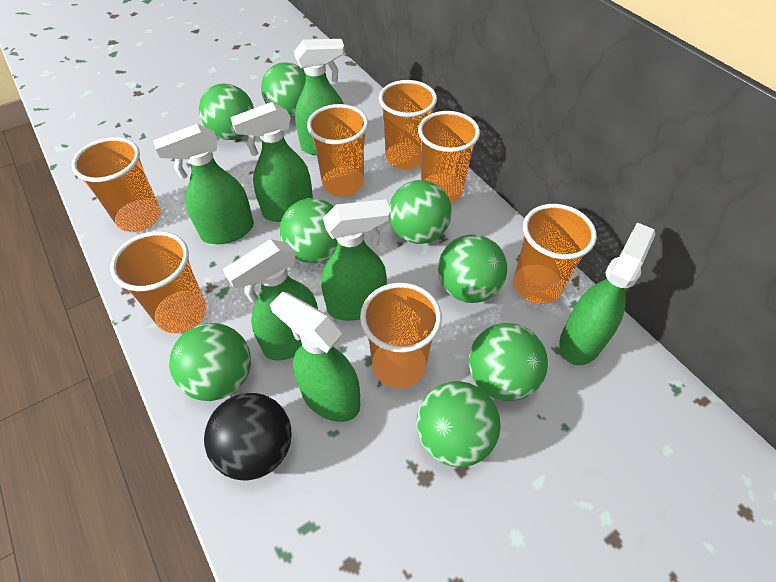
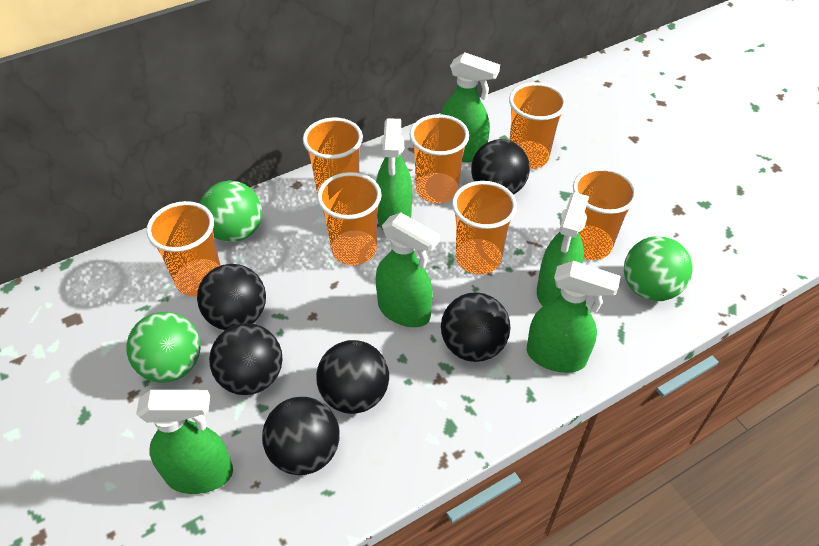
black ball: [204,393,291,481] = 1 -> [197,264,266,330] [209,323,283,395] [262,397,340,475] [316,340,389,414] [441,292,510,362] [471,139,530,195] = 6
green ball: [169,323,251,401] [199,84,254,140] [261,62,306,117] [280,198,338,264] [389,180,452,244] [416,381,501,467] [438,234,507,303] [469,323,548,401] = 8 -> [126,312,201,383] [200,181,262,242] [624,236,693,301] = 3
green spray bottle: [153,124,254,244] [223,239,318,360] [230,102,313,222] [270,292,360,422] [294,39,345,155] [321,199,391,321] [560,222,656,365] = 7 -> [136,390,233,494] [376,118,412,230] [376,212,440,327] [440,52,500,162] [527,261,621,373] [537,192,589,306] = 6

